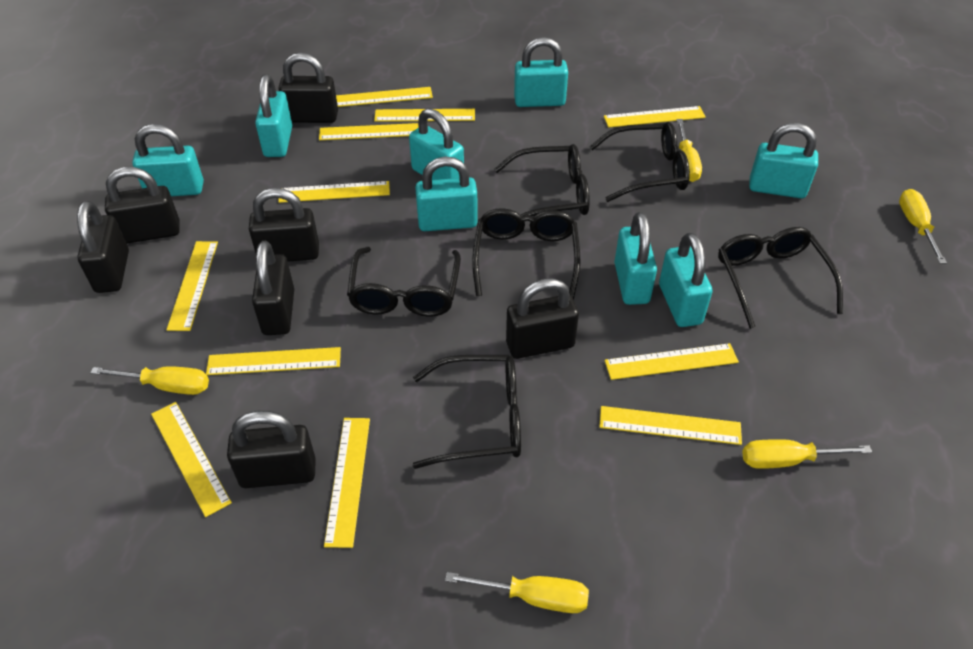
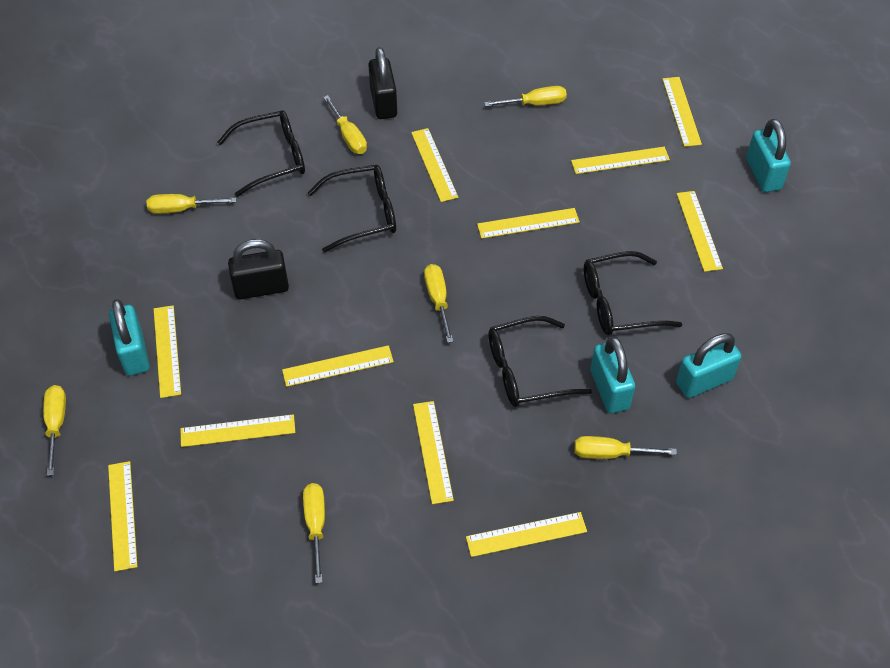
black glasses: [347,247,461,317] [413,355,521,469] [472,208,580,300] [494,144,590,216] [590,122,690,202] [718,227,843,329] = 6 -> [217,110,305,197] [308,165,396,253] [488,316,592,407] [584,251,682,335] = 4
black padlock: [77,201,129,293] [105,167,180,243] [227,410,316,488] [249,188,319,262] [252,241,294,335] [278,53,338,123] [506,278,579,359] = 7 -> [228,239,289,299] [368,47,397,119] = 2
turquoise padlock: [132,124,204,196] [255,74,292,157] [409,108,464,180] [415,156,478,231] [514,37,568,107] [614,212,657,305] [659,233,712,327] [749,123,818,198] = 8 -> [109,299,150,376] [590,336,635,413] [676,333,742,398] [746,119,791,192] = 4
yellow screwdriver: [90,366,209,395] [445,572,589,613] [677,119,702,182] [742,439,872,469] [899,189,947,264] = 5 -> [43,385,66,476] [147,194,236,214] [303,483,325,583] [323,95,367,154] [424,264,453,343] [484,86,567,107] [574,436,677,459] = 7

